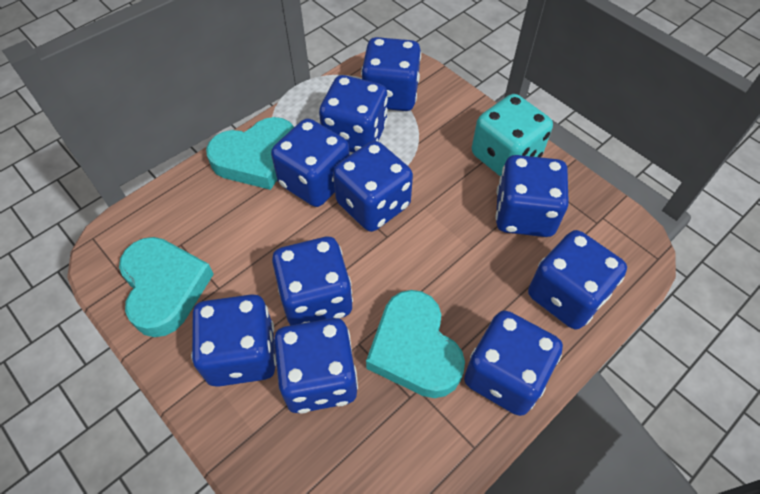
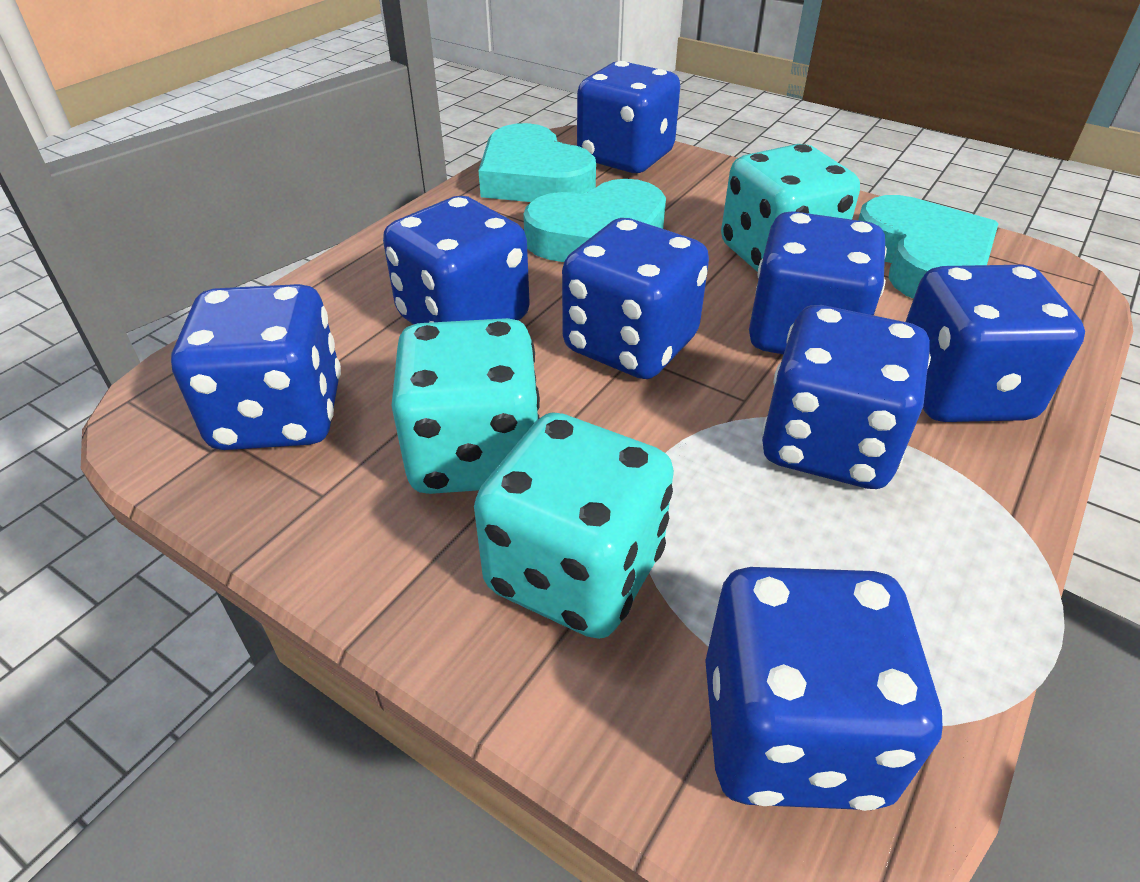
blue dice: [191,294,276,387] [271,118,350,207] [272,237,353,325] [274,318,358,413] [319,75,388,153] [333,141,413,232] [361,37,421,111] [464,310,563,416] [495,155,569,237] [528,230,627,329] = 10 -> [171,284,341,450] [383,196,530,325] [562,218,709,379] [577,61,680,173] [705,567,943,811] [749,211,887,355] [761,305,931,489] [906,265,1085,422] = 8
turquoise dice: [472,94,553,176] = 1 -> [392,318,540,494] [474,413,674,639] [721,144,860,272] = 3

